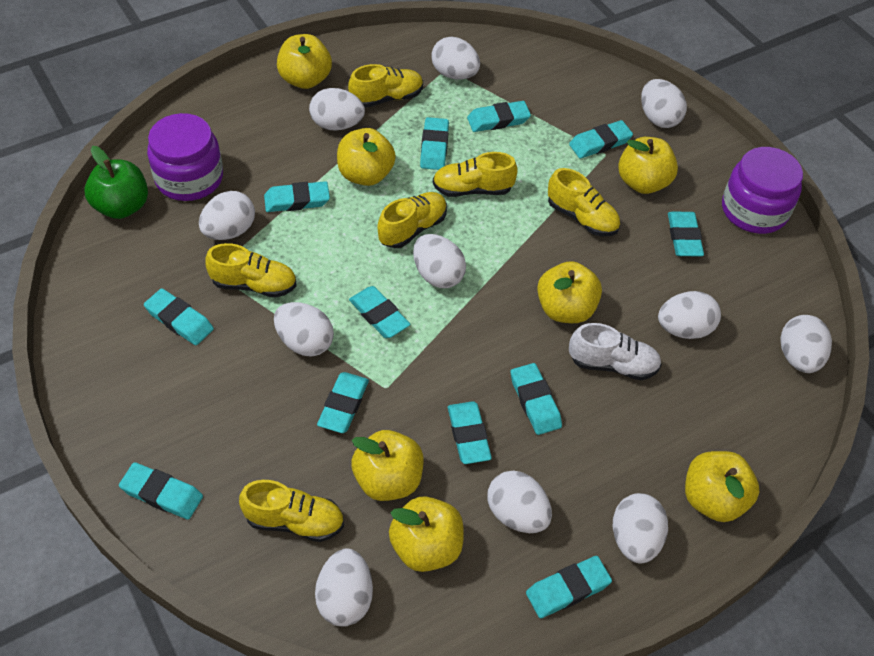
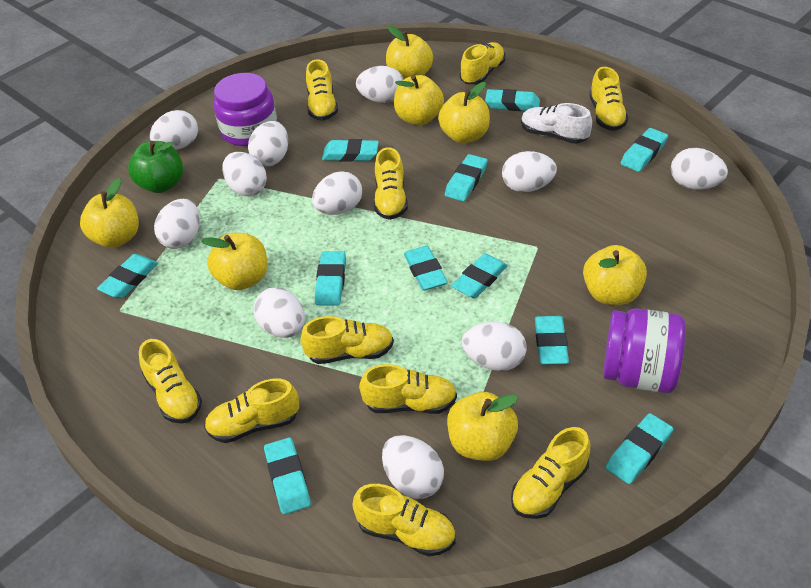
turquoise eraser: [119,462,203,520] [144,288,214,345] [264,181,330,212] [317,372,369,433] [349,286,410,338] [420,117,449,170] [448,401,492,464] [467,101,531,132] [511,363,562,435] [526,556,612,618] [569,120,633,158] [668,212,704,256] = 12 -> [97,254,158,298] [264,437,311,515] [315,251,346,306] [322,139,379,162] [404,246,448,291] [445,154,488,201] [451,253,508,298] [485,89,540,111] [535,316,569,364] [606,413,673,484] [621,128,668,172] = 11
yellow shoe: [205,243,297,298] [239,480,344,542] [348,64,423,108] [377,192,447,248] [433,152,518,197] [548,168,620,236] = 6 -> [139,339,202,424] [204,379,299,443] [301,316,394,364] [306,59,338,121] [353,484,456,556] [359,364,457,414] [374,147,408,220] [460,42,505,84] [511,427,590,519] [589,67,628,131] = 10

